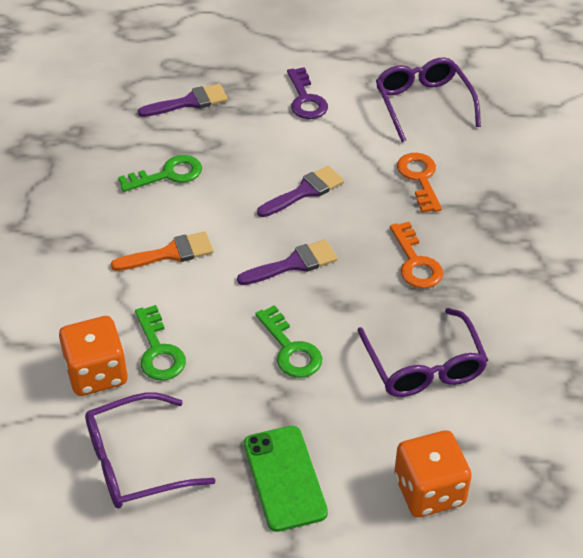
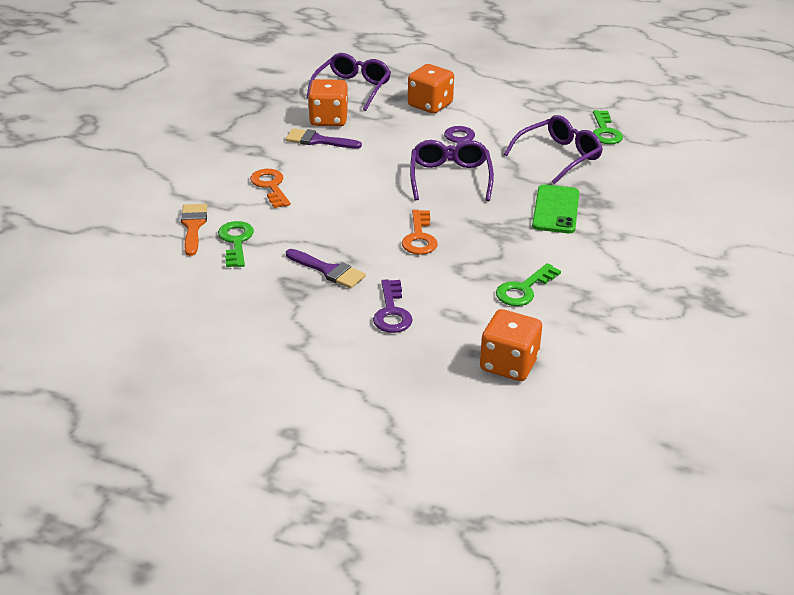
orange dice: [59,316,128,396] [394,431,472,517] = 2 -> [308,79,348,126] [408,64,454,114] [480,309,542,381] = 3
purple brush: [138,84,228,117] [237,240,338,285] [257,166,344,217] = 3 -> [286,128,362,149] [286,249,366,289] = 2
purple key: [287,67,328,119] = 1 -> [373,279,413,333] [444,126,475,161] = 2

